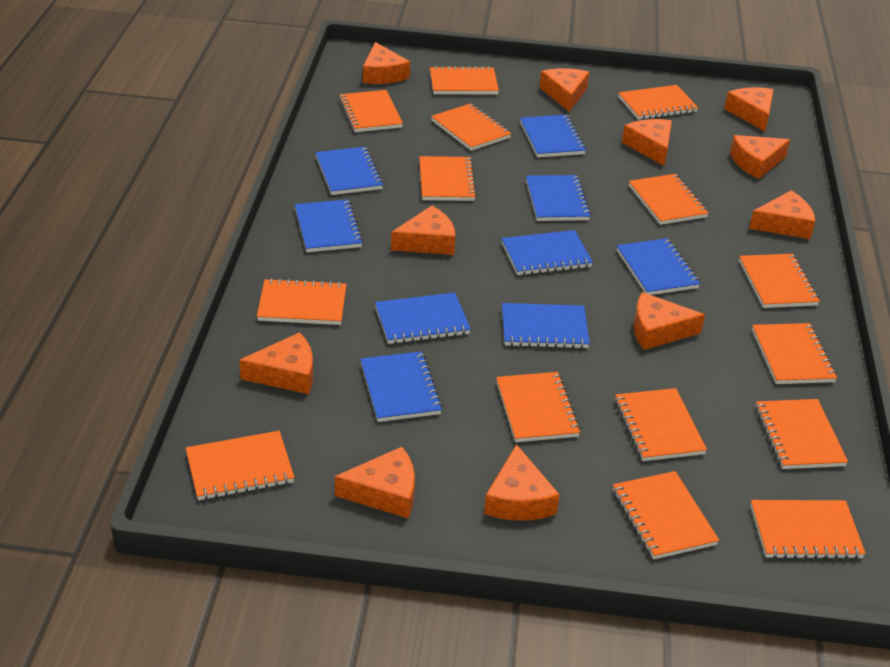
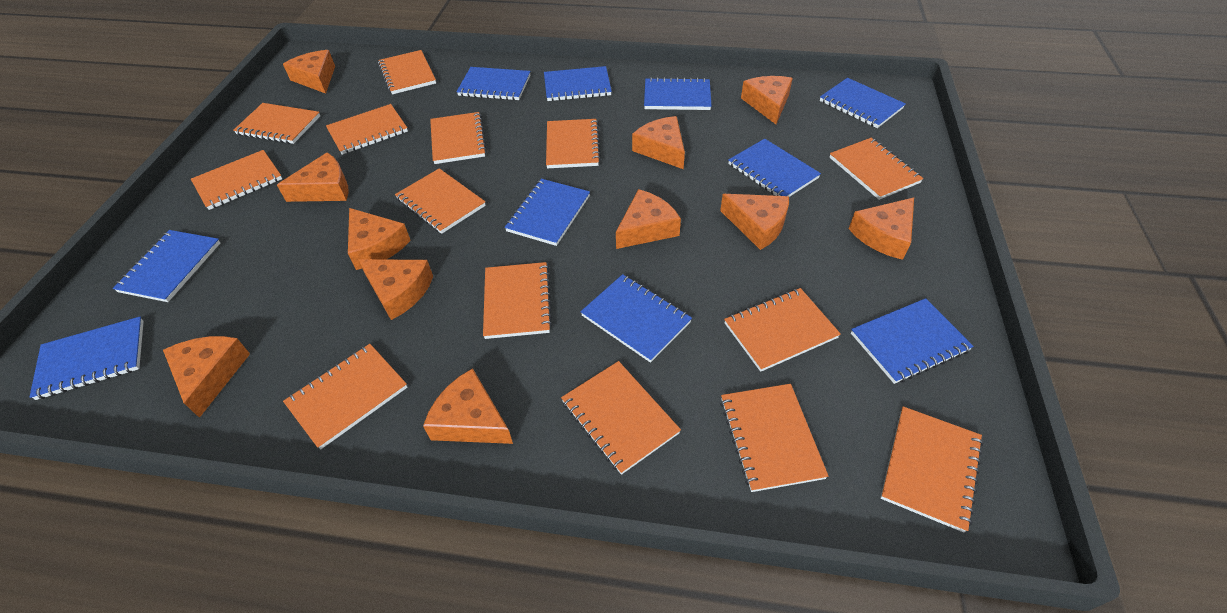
blue notebook: [295,199,363,252] [315,147,384,195] [360,351,443,422] [375,292,471,344] [502,230,593,275] [502,303,590,349] [520,115,586,157] [526,175,591,221] [617,238,700,295] = 9 -> [30,316,144,400] [113,230,220,302] [456,67,530,100] [505,179,590,246] [544,66,612,101] [581,274,692,363] [644,77,711,110] [728,139,821,197] [820,78,906,128] [851,298,974,384] = 10
orange notebook: [186,431,295,500] [257,278,346,325] [339,90,403,132] [419,156,477,201] [430,66,499,94] [431,103,511,151] [496,372,581,442] [613,471,719,559] [615,388,707,461] [618,85,698,120] [629,174,709,225] [739,254,820,308] [751,500,866,559] [752,323,837,384] [755,399,848,469] = 15 -> [191,150,282,210] [233,103,320,144] [283,344,407,450] [326,104,408,155] [378,50,436,94] [395,168,486,234] [430,112,487,164] [483,262,552,339] [546,119,601,168] [561,361,681,475] [720,384,828,492] [724,288,841,372] [829,138,923,200] [881,406,983,532] = 14

